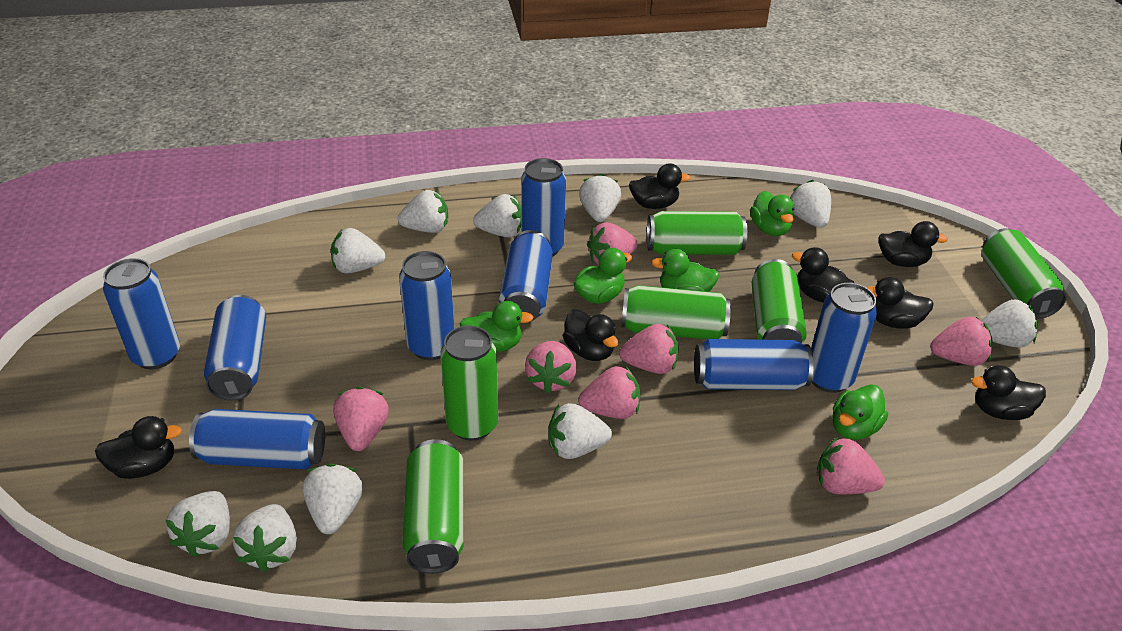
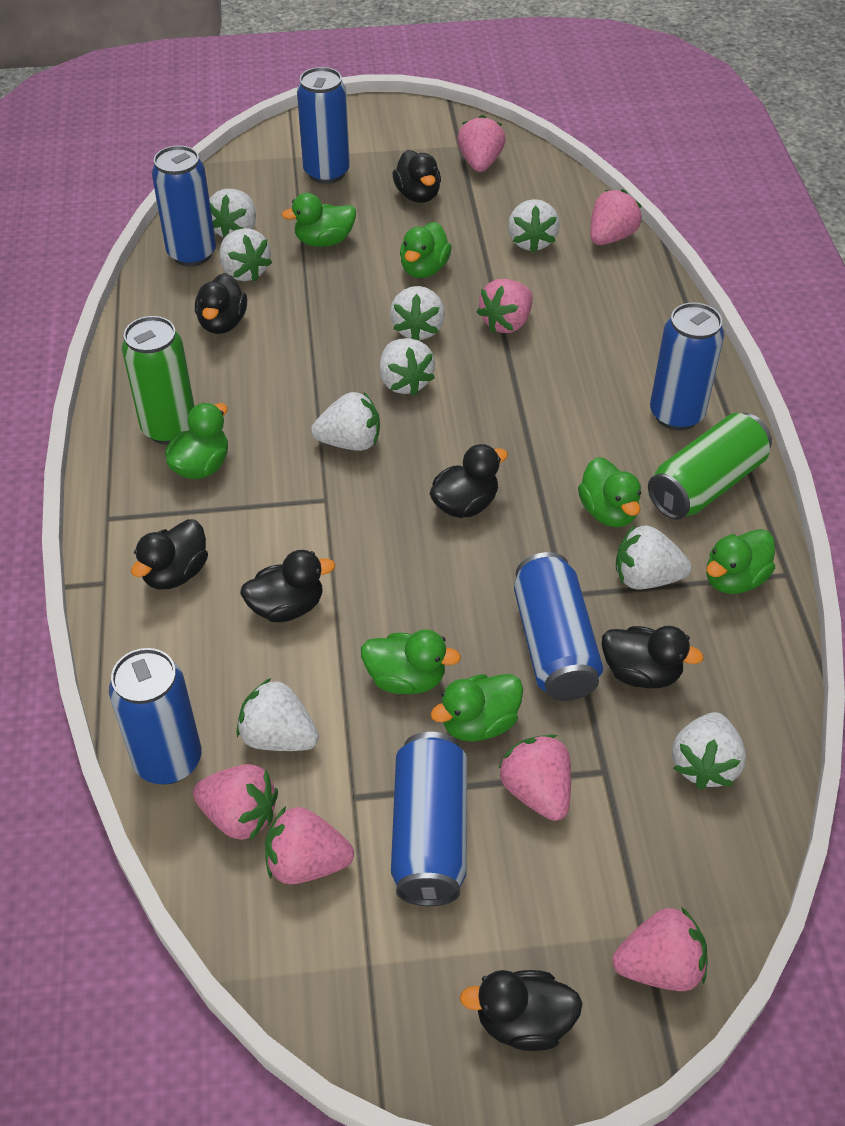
blue can: [103,258,180,369] [189,409,325,470] [204,295,266,401] [399,251,454,360] [499,230,553,322] [521,158,566,256] [694,339,814,390] [811,283,877,393] = 8 -> [109,648,201,784] [152,145,216,266] [297,67,350,184] [391,732,467,906] [514,552,603,701] [650,302,724,430] = 6
green can: [403,439,464,574] [440,326,498,441] [621,285,731,339] [647,211,747,255] [752,259,807,344] [982,228,1066,319] = 6 -> [122,316,195,444] [648,413,772,520] = 2
green duck: [459,301,534,352] [574,248,632,304] [651,249,719,292] [750,191,794,236] [832,384,888,440] = 5 -> [165,403,228,479] [281,193,356,247] [361,629,461,694] [400,222,452,278] [431,674,523,741] [578,457,641,527] [706,529,775,594] = 7
white strawberry: [166,491,230,557] [233,504,297,572] [302,463,363,534] [331,228,385,274] [398,190,448,233] [473,194,521,238] [548,403,612,459] [579,174,621,222] [790,180,831,228] [981,300,1038,347] = 10 -> [209,189,256,238] [220,228,272,282] [236,678,319,751] [311,391,380,451] [379,338,435,396] [390,286,445,340] [508,199,560,253] [616,525,691,589] [672,712,746,789] = 9

